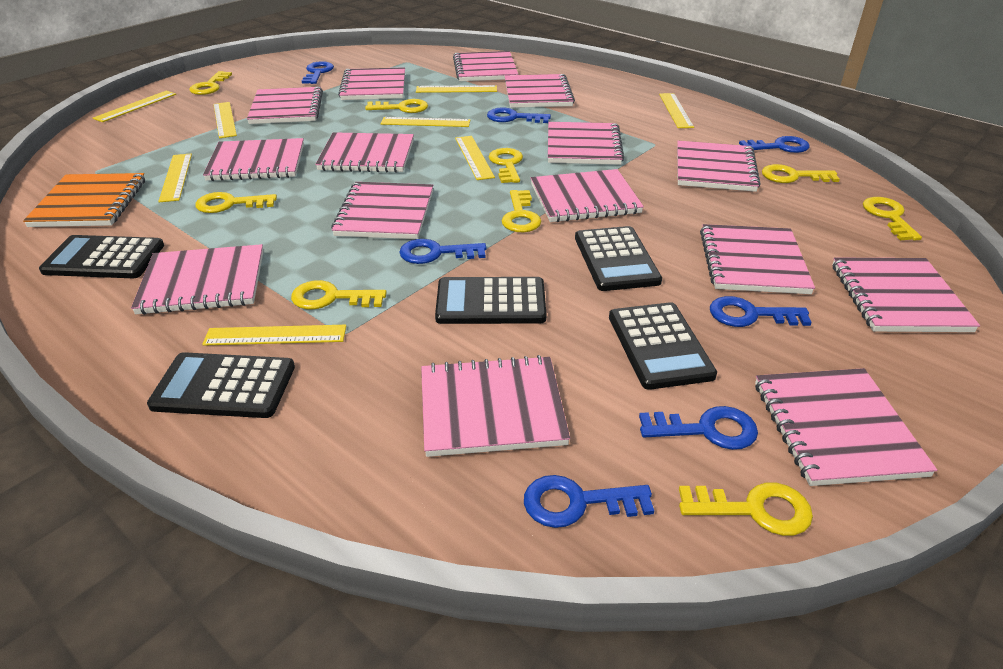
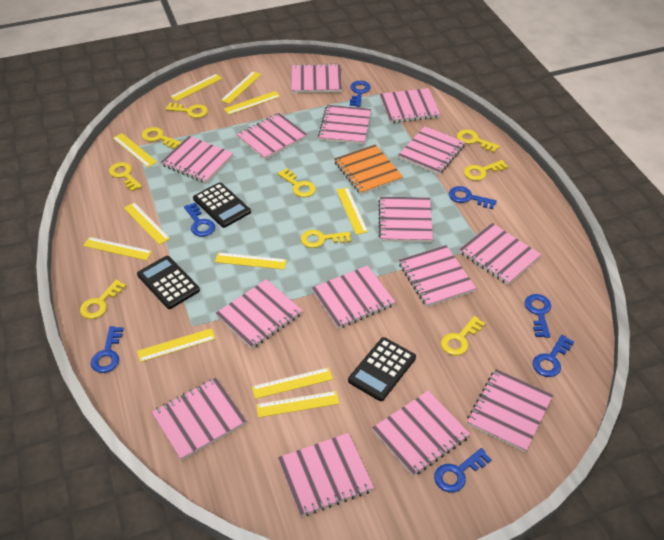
black calculator: [39,235,164,278] [147,352,295,418] [435,277,547,324] [575,226,662,291] [609,302,717,390] = 5 -> [137,256,200,309] [193,182,251,228] [348,337,416,401] = 3
yellow ruler: [93,91,176,122] [158,154,192,202] [202,325,346,346] [213,102,237,138] [381,117,470,127] [416,85,497,93] [455,136,495,180] [659,93,694,128] = 8 -> [83,237,152,261] [113,133,157,167] [124,202,170,245] [137,328,216,362] [170,74,223,102] [215,252,287,270] [221,71,262,104] [224,91,281,115] [252,367,333,399] [256,391,339,418] [336,187,368,235] = 11

